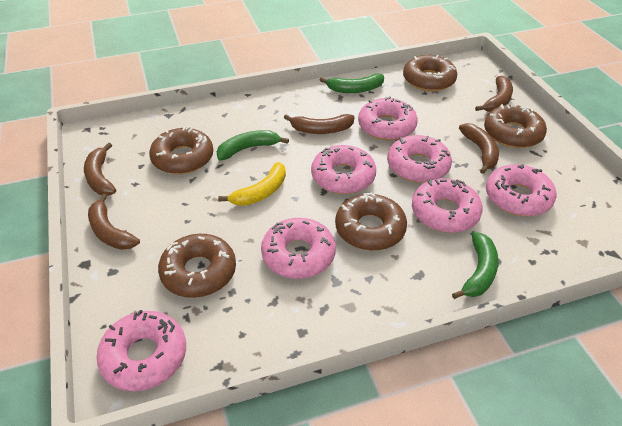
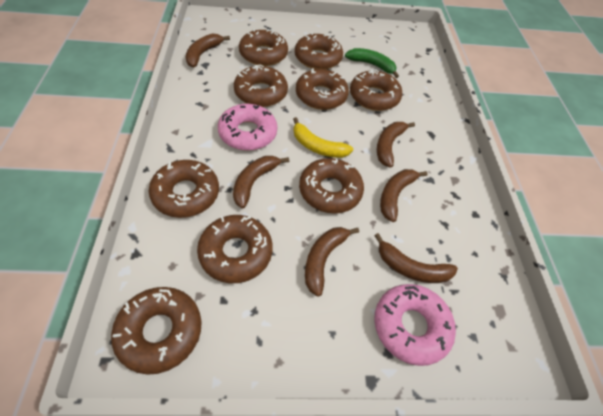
brown banana: [84,143,116,195] [88,193,140,250] [284,114,355,134] [459,123,499,174] [475,76,513,112] = 5 -> [186,34,230,67] [233,156,289,208] [305,227,359,297] [374,233,458,283] [377,122,415,168] [380,169,428,222] = 6
brown donut: [149,126,213,174] [158,234,236,298] [335,192,407,251] [403,55,457,91] [484,104,547,148] = 5 -> [111,287,202,375] [149,160,219,218] [197,215,273,283] [234,64,288,107] [239,29,288,66] [295,32,343,69] [296,68,349,110] [299,158,364,214] [350,69,402,111] = 9
green banana: [216,130,289,160] [320,74,384,93] [452,232,499,299] = 3 -> [345,48,399,78] = 1
pink donut: [96,310,186,391] [261,218,336,279] [311,145,376,194] [358,96,418,140] [387,135,452,183] [412,178,483,233] [486,164,556,216] = 7 -> [218,104,277,151] [374,284,456,366] = 2

